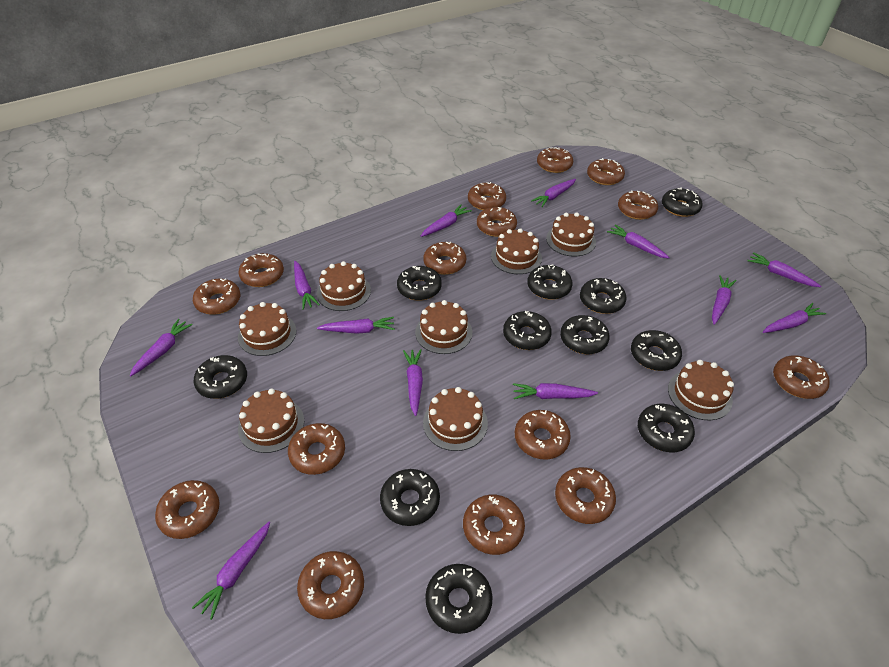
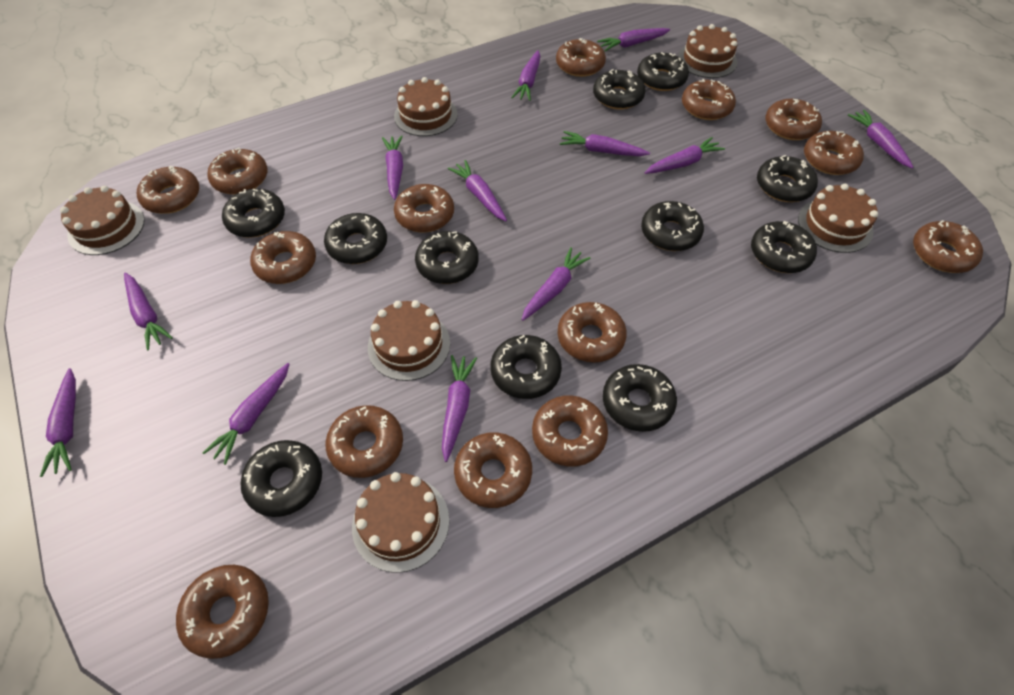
brown cake: [238,302,296,356] [238,388,304,453] [317,261,371,311] [415,300,472,354] [423,387,488,451] [491,228,542,274] [546,212,596,256] [668,360,734,420] = 8 -> [60,186,145,255] [352,472,449,573] [368,300,450,381] [394,77,458,136] [678,24,738,78] [798,184,878,253] = 6
brown donut: [155,480,219,539] [193,279,240,314] [238,253,284,287] [288,423,345,475] [297,551,364,619] [423,242,466,275] [463,494,525,555] [468,182,506,210] [477,207,517,237] [515,410,571,459] [537,147,573,173] [555,467,616,524] [587,158,625,185] [618,190,658,220] [773,355,830,399] = 15 -> [137,166,199,214] [176,565,269,659] [207,148,268,194] [250,231,316,284] [325,405,403,478] [394,184,454,232] [454,432,532,508] [532,395,608,467] [556,38,606,77] [557,302,627,363] [682,79,736,120] [765,99,822,140] [804,131,864,175] [913,220,983,273] = 14

